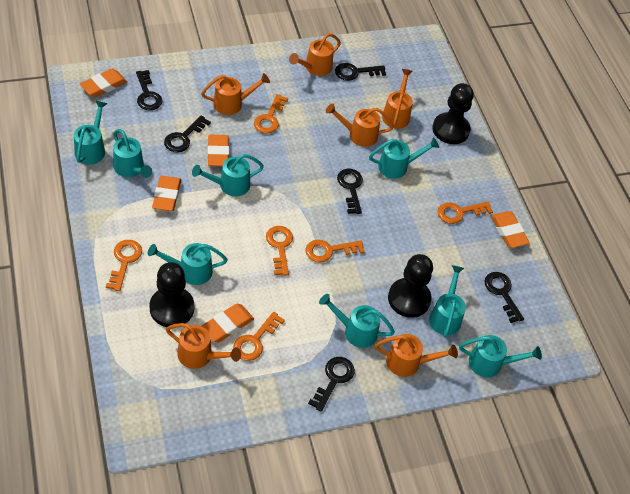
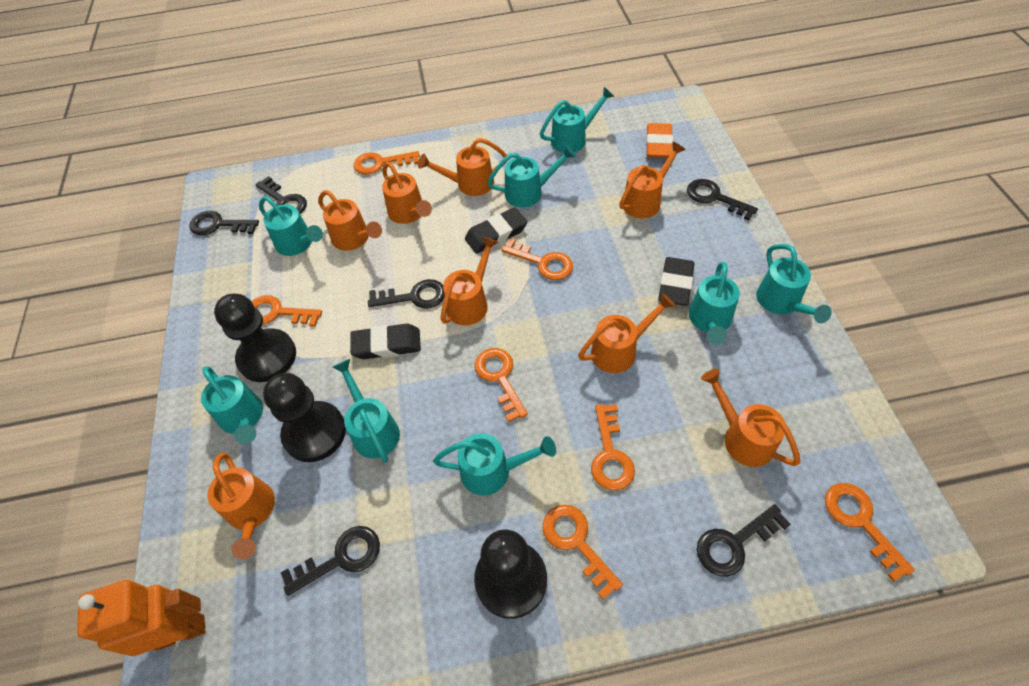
black eraser: none = 0 -> [350,324,421,359] [465,207,527,254] [658,257,694,306] = 3
orange eraser: [80,69,127,97] [152,176,181,211] [202,304,254,343] [208,135,229,166] [491,211,530,248] = 5 -> [646,123,673,158] = 1
orange key: [106,240,142,291] [233,312,285,361] [254,94,288,134] [266,226,293,276] [305,240,365,263] [438,202,493,224] = 6 -> [252,295,322,327] [353,151,420,175] [474,348,528,422] [501,238,573,280] [543,504,623,600] [591,404,635,490] [825,483,915,582] = 7
orange robot: none = 0 -> [77,580,205,656] = 1
orange watering can: [166,323,241,369] [201,73,270,115] [289,33,341,76] [326,103,394,147] [375,334,458,377] [382,69,413,129] = 6 -> [207,453,275,559] [318,190,382,251] [382,162,432,224] [418,138,507,196] [440,237,498,325] [578,293,675,373] [619,142,686,218] [701,369,800,467] = 8

